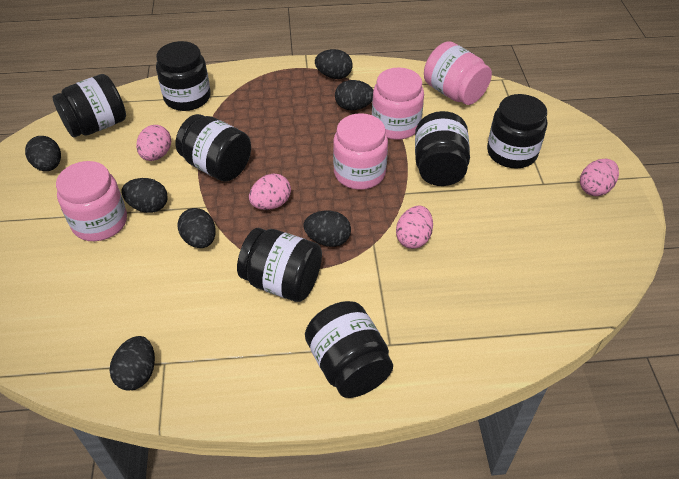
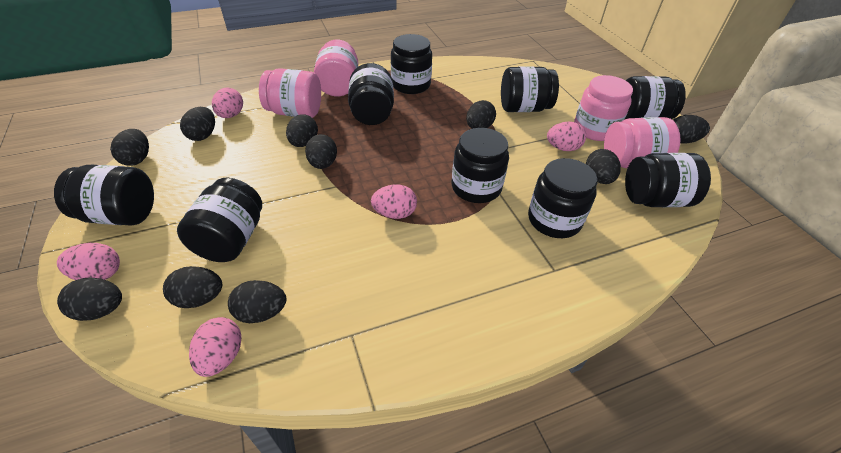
black egg: [25,136,61,171] [110,336,155,391] [121,178,168,213] [177,208,216,248] [304,211,351,247] [315,49,353,79] [335,80,373,110] = 7 -> [57,278,122,321] [110,129,149,166] [163,266,222,308] [180,107,215,141] [228,280,286,323] [286,115,318,147] [305,134,337,169] [466,100,496,129] [586,149,621,184] [673,115,710,144] = 10
black jar: [53,74,126,138] [156,41,211,111] [176,114,251,181] [237,228,322,302] [305,301,393,398] [415,111,470,186] [487,94,547,168] = 7 -> [54,165,154,226] [177,178,262,262] [348,63,394,125] [391,34,432,94] [452,128,509,203] [501,67,559,112] [528,158,598,238] [625,76,686,119] [625,153,711,207] = 9
pink egg: [136,125,171,161] [249,173,291,210] [396,206,433,249] [580,159,619,196] = 4 -> [57,243,120,280] [189,317,242,377] [212,87,243,118] [371,184,417,219] [547,121,586,151] = 5

